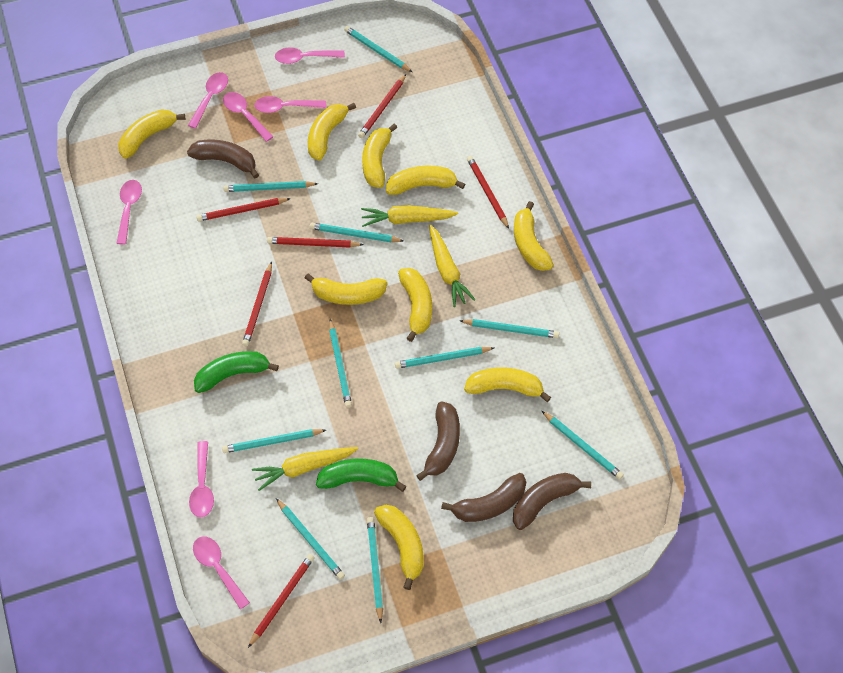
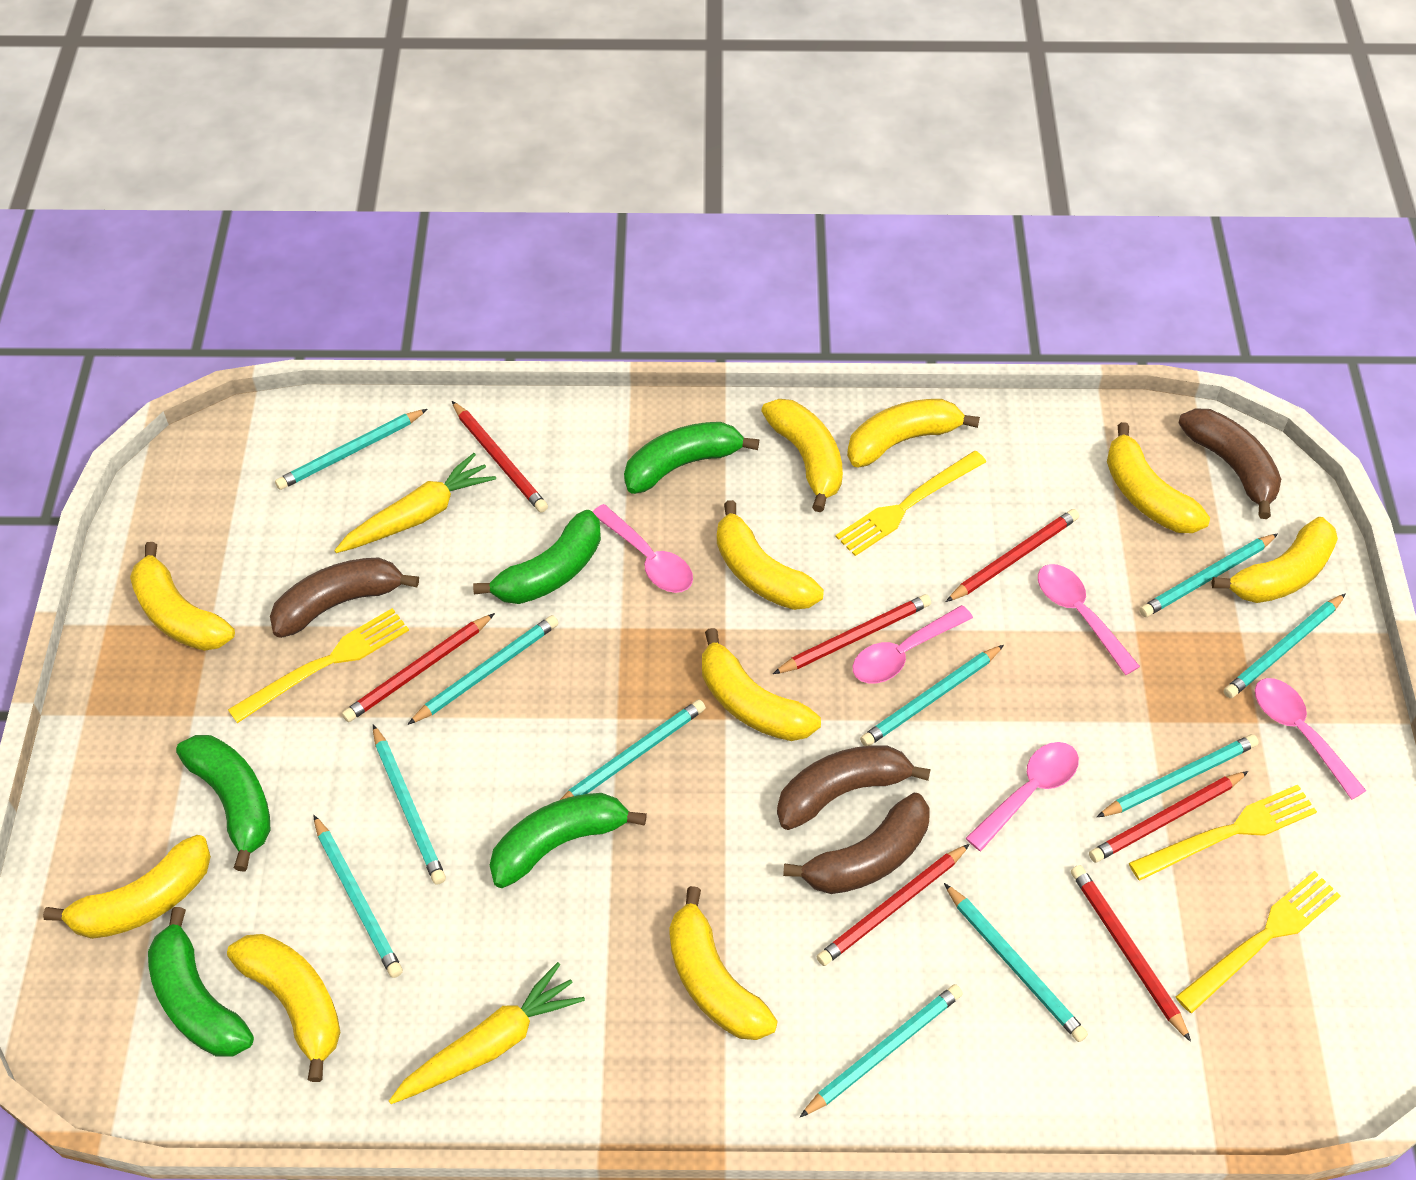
green banana: [194,351,279,393] [316,458,406,492] = 2 -> [148,907,254,1057] [176,735,271,872] [473,510,601,604] [490,793,647,888] [624,422,759,494] = 5
pink spoon: [116,180,142,245] [188,72,228,129] [189,441,214,517] [193,536,250,609] [223,92,273,142] [254,96,326,113] [275,48,345,64] = 7 -> [592,504,693,593] [853,605,973,683] [966,742,1079,851] [1038,564,1140,675] [1255,678,1366,800] = 5
red pencil: [196,198,291,221] [242,261,272,346] [248,554,315,648] [267,237,364,248] [358,74,406,138] [467,156,509,229] = 6 -> [342,613,495,722] [452,401,548,513] [773,594,931,674] [817,844,970,966] [946,509,1079,602] [1071,865,1191,1042] [1089,771,1249,863] = 7
turquoise pencil: [222,429,326,453] [223,181,318,192] [276,498,345,580] [310,223,403,242] [329,319,352,408] [344,26,412,72] [367,517,383,623] [395,347,494,369] [460,319,559,338] [542,411,624,479] = 10 -> [275,409,427,490] [313,815,403,978] [373,724,446,885] [408,615,558,725] [560,700,706,800] [800,984,963,1117] [860,645,1004,746] [944,883,1088,1042] [1097,734,1259,817] [1140,534,1278,617] [1224,594,1346,698] = 11
yellow banana: [118,109,185,159] [305,274,387,305] [308,103,356,161] [362,123,397,188] [374,505,424,590] [386,166,465,195] [398,268,432,342] [464,367,551,402] [514,201,554,271] = 9 -> [43,835,211,939] [130,542,235,651] [227,934,341,1082] [669,886,778,1040] [702,628,821,741] [717,500,824,610] [761,399,843,512] [847,399,980,467] [1107,422,1210,533] [1212,517,1338,603] = 10
yellow carrot: [252,447,358,491] [361,205,458,227] [429,225,476,307] = 3 -> [334,453,496,553] [389,962,585,1104] = 2
yellow fork: none = 0 -> [228,608,409,723] [835,451,986,556] [1129,785,1317,881] [1176,871,1341,1014] = 4

